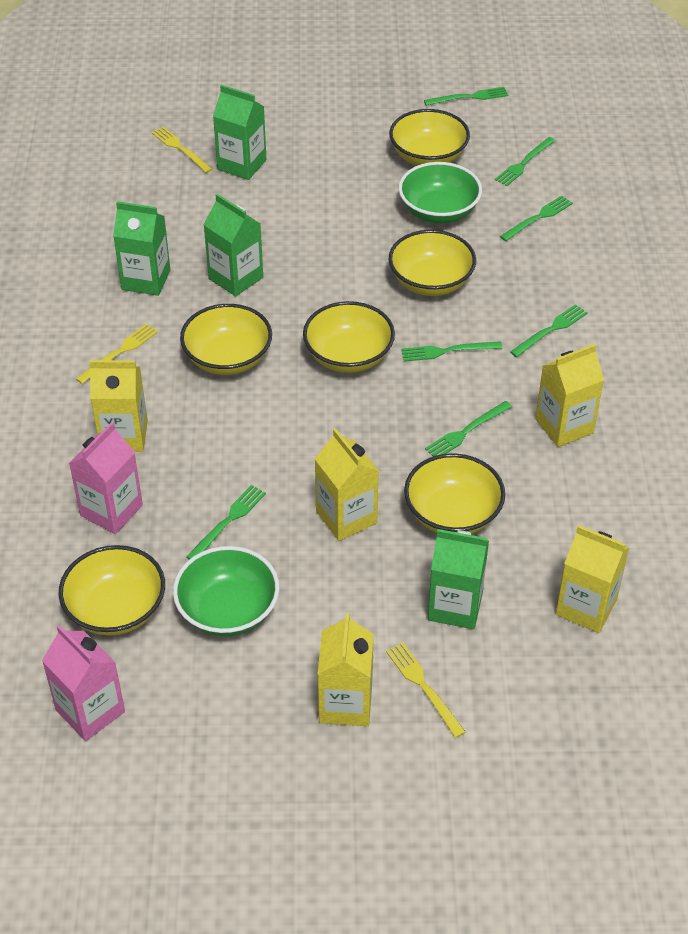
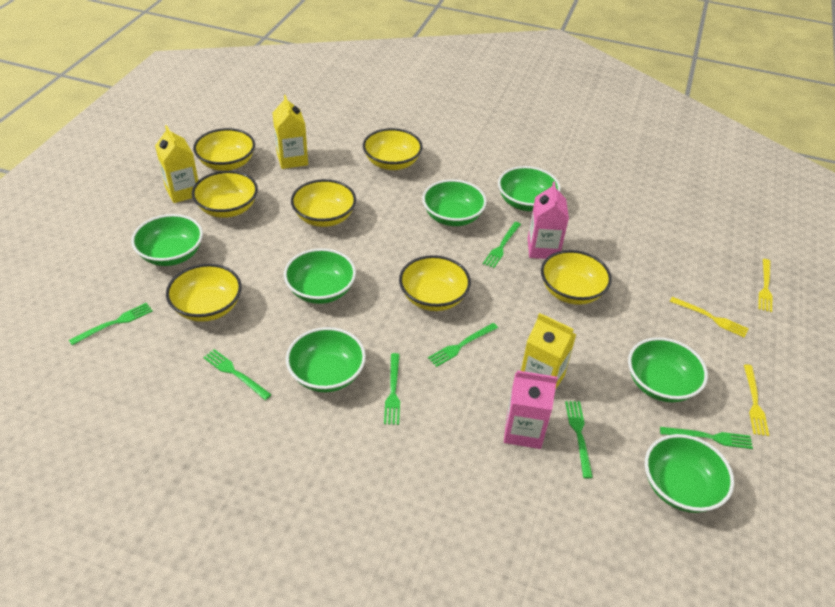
green bowl: [173,546,279,636] [398,162,482,223] = 2 -> [131,214,203,266] [284,248,356,304] [286,327,366,392] [422,179,487,226] [498,166,561,211] [628,337,708,402] [645,434,734,513] = 7
green carton: [113,201,170,296] [203,194,263,297] [213,85,267,180] [428,529,489,629] = 4 -> none = 0
yellow bowl: [59,545,165,635] [180,304,272,375] [303,301,395,373] [389,109,470,165] [389,230,476,296] [404,453,505,534] = 6 -> [166,264,242,322] [192,171,258,218] [193,128,255,171] [291,179,356,227] [363,128,423,170] [399,255,471,311] [541,250,612,305] = 7
yellow carton: [89,360,148,452] [314,428,379,541] [318,612,374,726] [535,344,604,447] [556,525,629,633] = 5 -> [155,125,198,203] [272,95,308,169] [521,313,576,390] = 3

